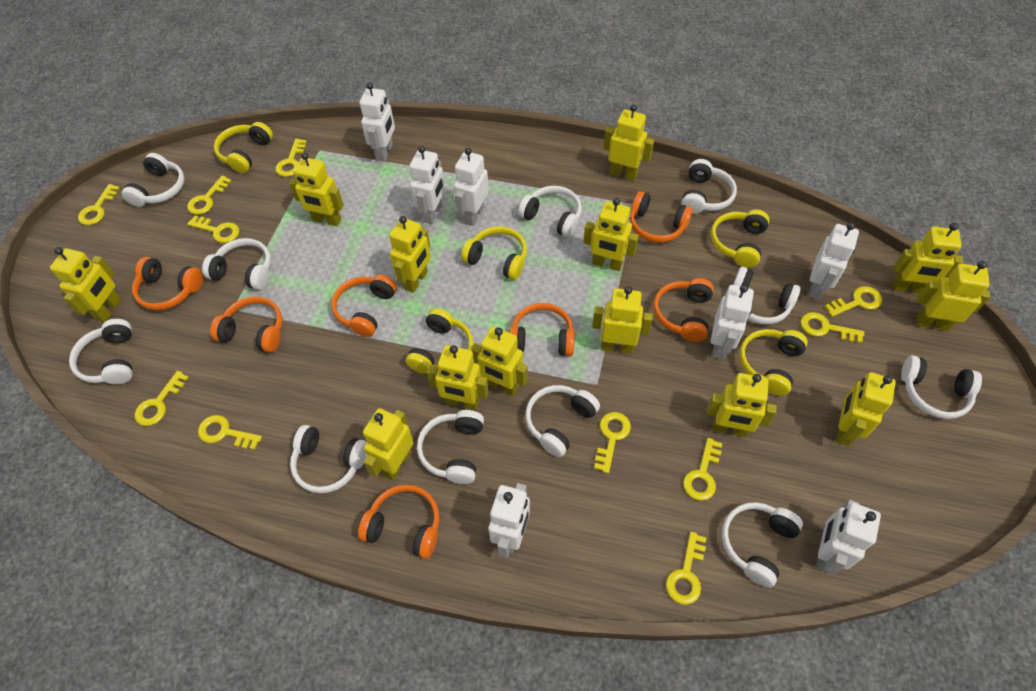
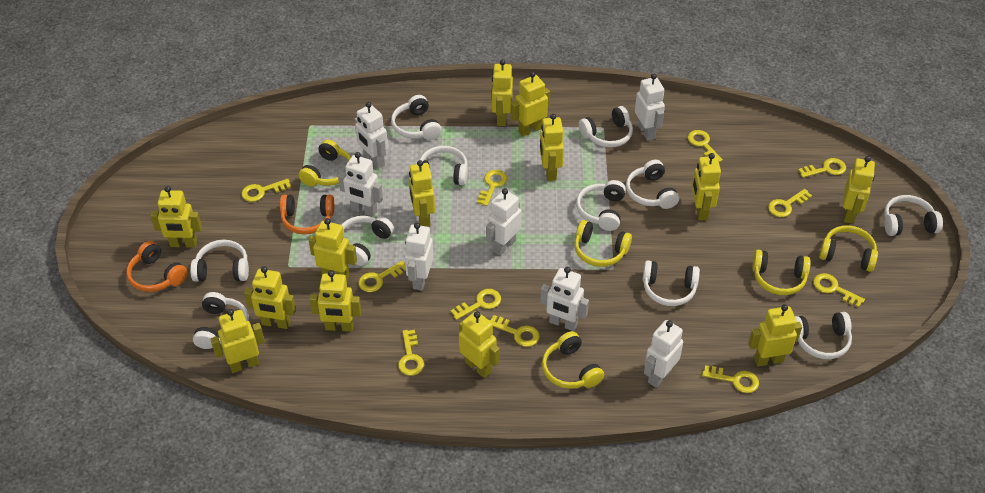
orange headphones: [132,257,203,310] [210,296,282,353] [331,275,397,337] [358,485,439,559] [509,303,575,356] [630,191,693,243] [653,278,714,342] = 7 -> [126,241,188,292] [280,195,334,234] = 2

